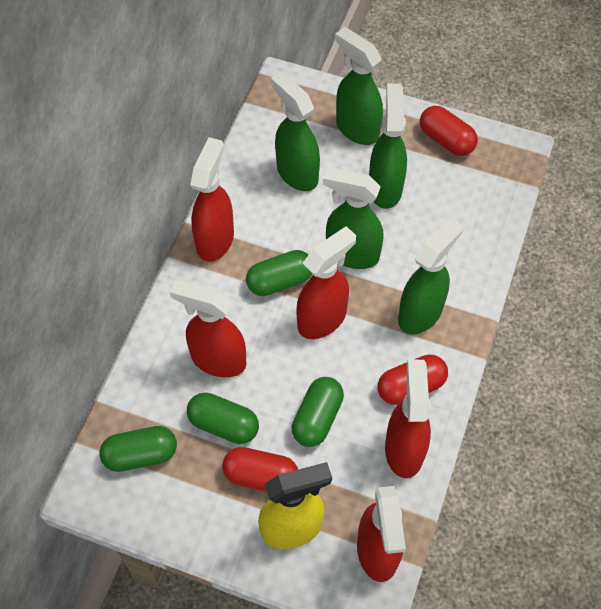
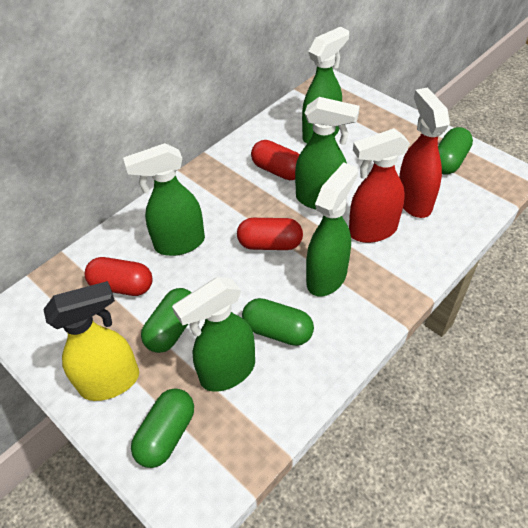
red spray bottle: [170,280,246,377] [190,137,234,262] [296,226,356,339] [357,486,406,582] [385,360,431,478] = 5 -> [349,128,410,243] [399,87,450,218] = 2

